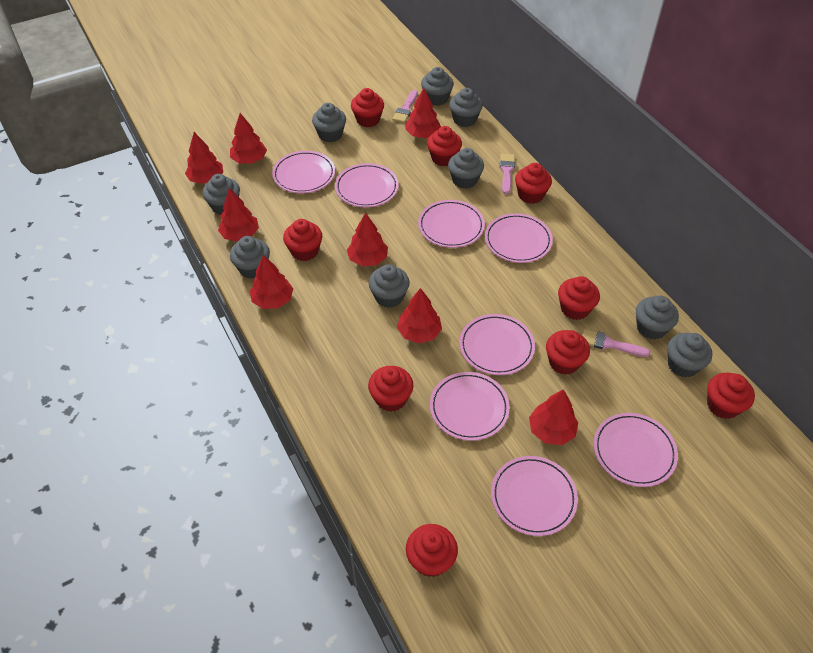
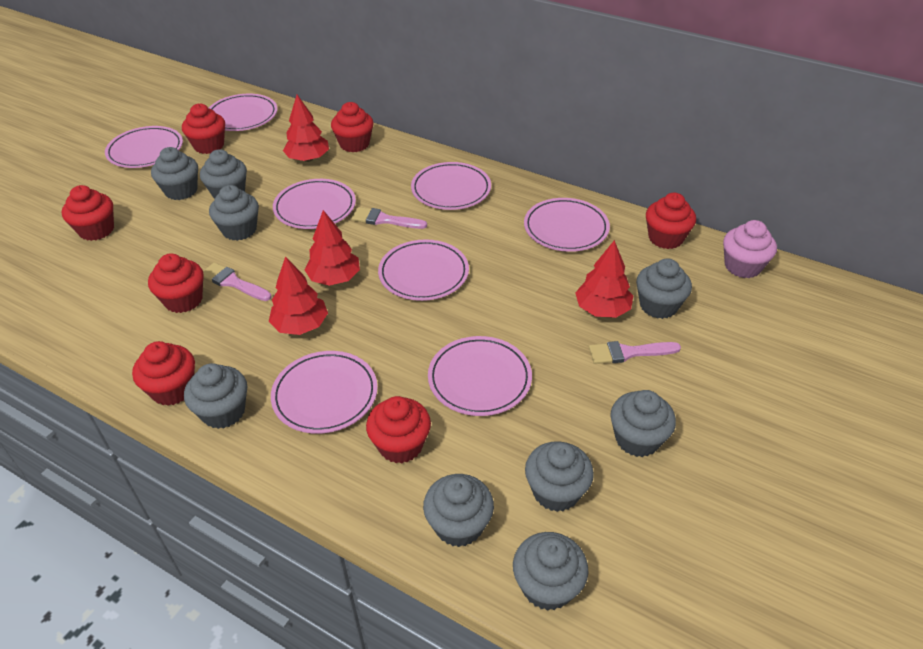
pink cupcake: none = 0 -> [723,220,777,278] = 1
red cupcake: [283,219,322,261] [351,88,384,127] [368,366,413,412] [406,524,458,577] [427,126,462,166] [515,163,552,204] [546,330,590,375] [558,276,600,320] [707,373,755,419] = 9 -> [62,185,114,241] [132,341,195,406] [148,253,204,313] [182,104,225,154] [331,102,374,152] [366,396,431,463] [646,193,696,249] = 7
red tree: [185,132,223,184] [218,188,259,242] [230,113,267,164] [250,255,293,309] [347,213,388,266] [397,288,442,343] [405,88,441,138] [529,389,578,445] = 8 -> [269,256,328,335] [283,95,329,162] [305,210,360,286] [575,240,633,318] = 4

